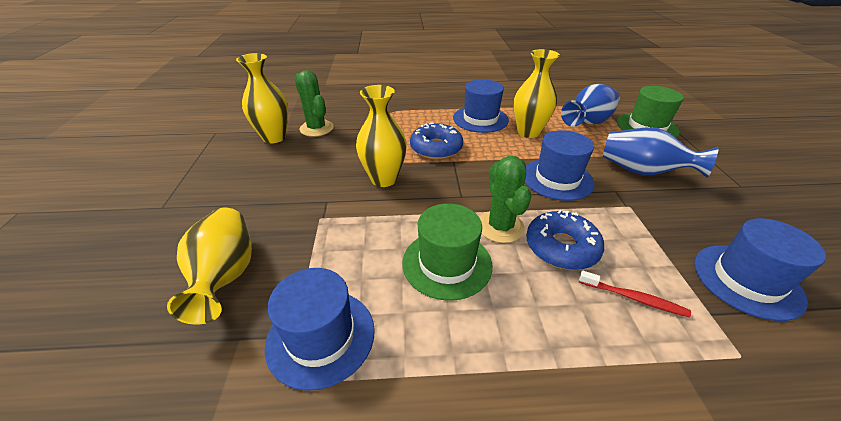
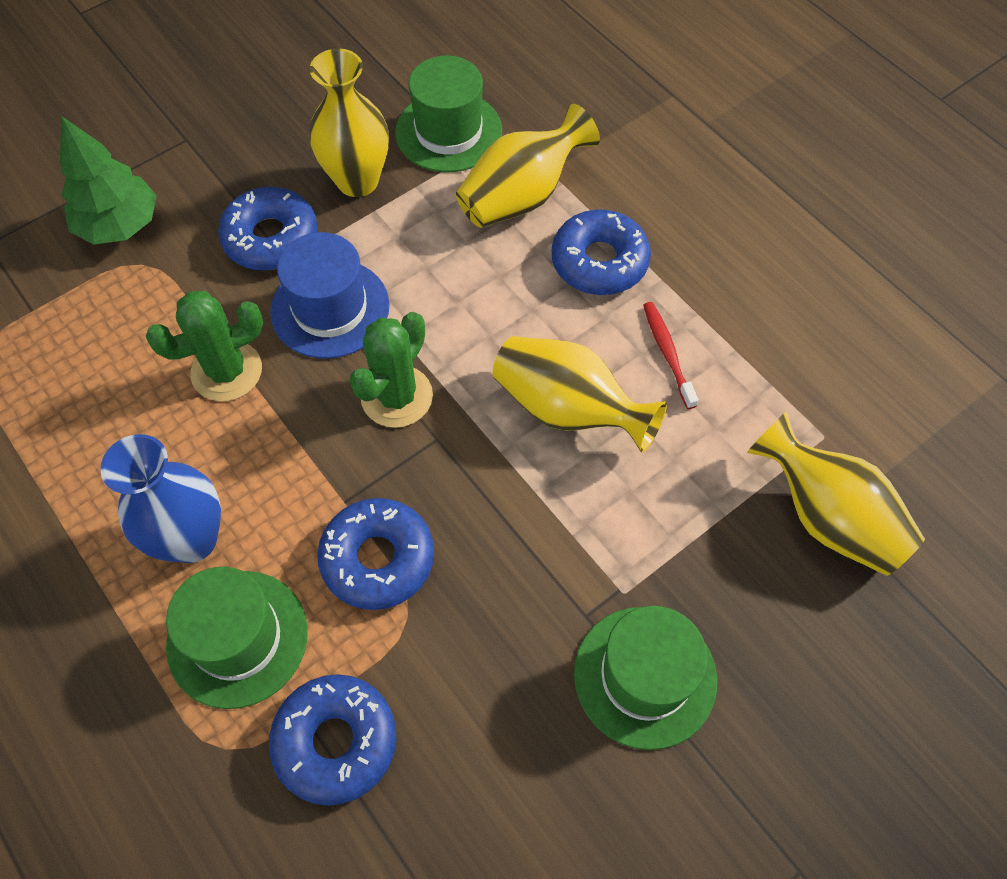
blue donut: [410,122,463,159] [526,209,604,270] = 2 -> [218,187,318,270] [269,674,396,806] [317,498,434,610] [552,210,651,295] = 4
blue hat: [265,268,375,391] [453,79,509,133] [525,130,595,201] [694,218,826,321] = 4 -> [270,232,390,359] = 1
blue vase: [561,84,620,127] [603,127,719,178] = 2 -> [100,434,221,563] = 1
green hat: [402,203,492,301] [617,86,684,138] = 2 -> [166,567,308,709] [395,55,502,172] [574,606,717,750] = 3
green tree: none = 0 -> [60,117,157,245] = 1

